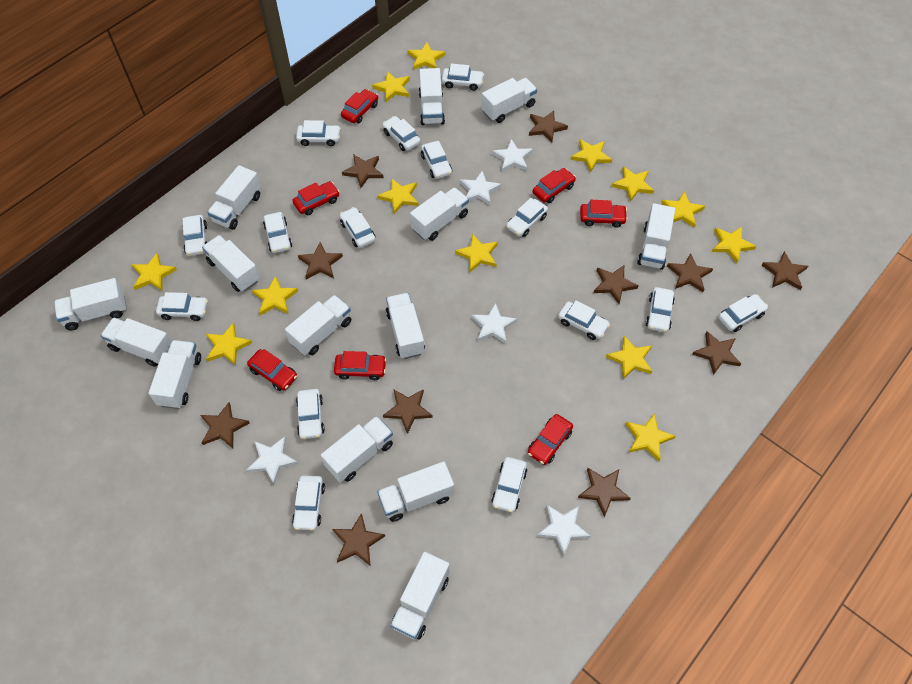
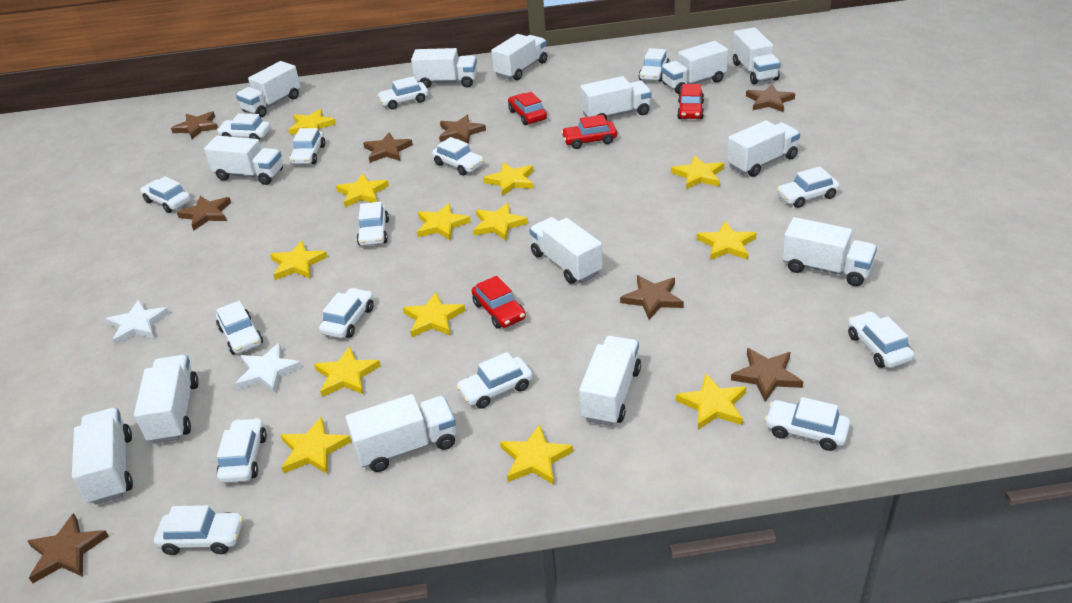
brown star: [201,402,250,448] [298,242,343,280] [332,513,385,566] [342,154,384,188] [383,389,433,434] [529,111,568,143] [578,468,631,517] [594,265,639,304] [667,253,713,292] [692,331,741,375] [761,251,808,290] = 11 -> [27,513,109,583] [171,111,218,139] [177,196,231,231] [363,132,413,163] [439,115,486,144] [620,275,684,320] [731,348,803,402] [746,84,795,112] = 8
red car: [247,349,297,391] [292,181,340,215] [334,351,387,380] [341,89,378,124] [528,414,573,465] [533,168,576,203] [580,200,628,228] = 7 -> [472,276,526,329] [508,92,547,125] [561,115,617,149] [677,84,704,119] = 4
white star: [246,436,298,485] [460,171,501,205] [471,303,517,344] [492,139,533,172] [537,505,590,556] = 5 -> [106,300,170,345] [235,343,302,393] = 2

